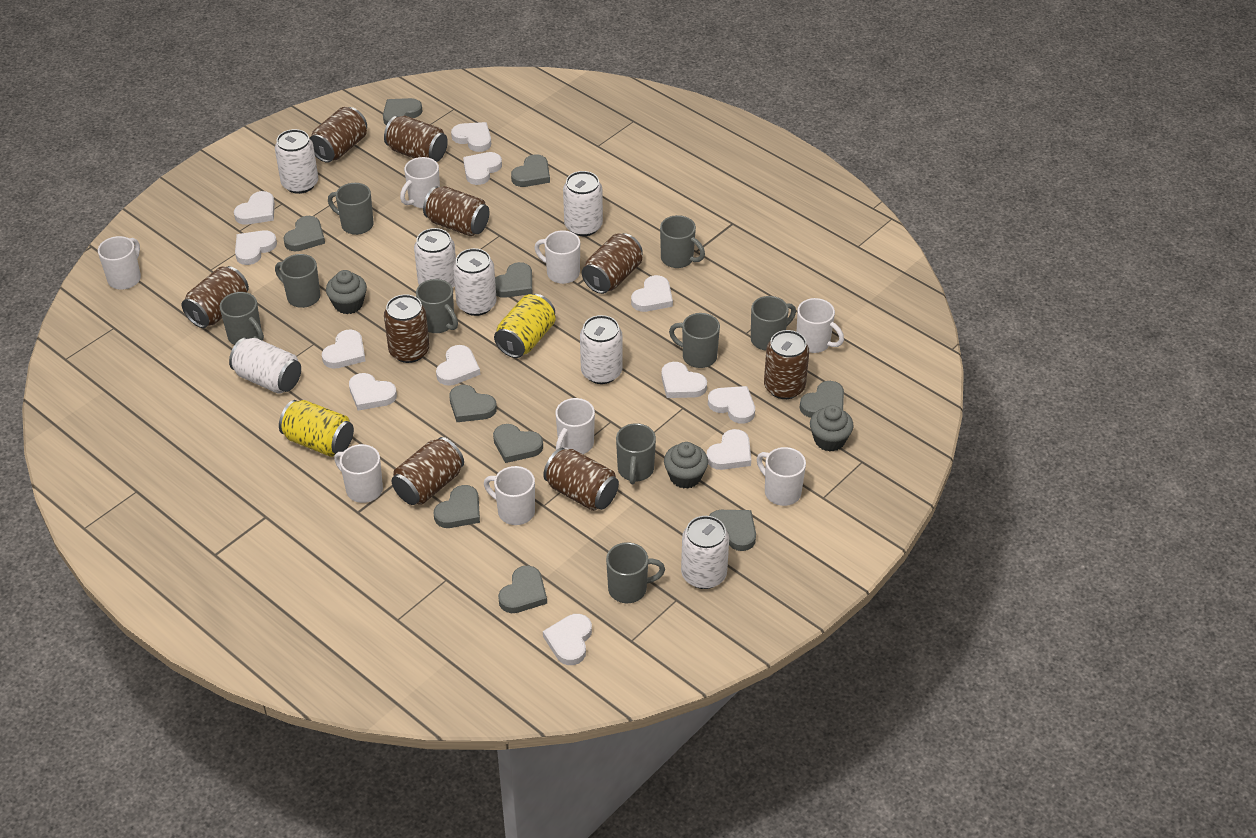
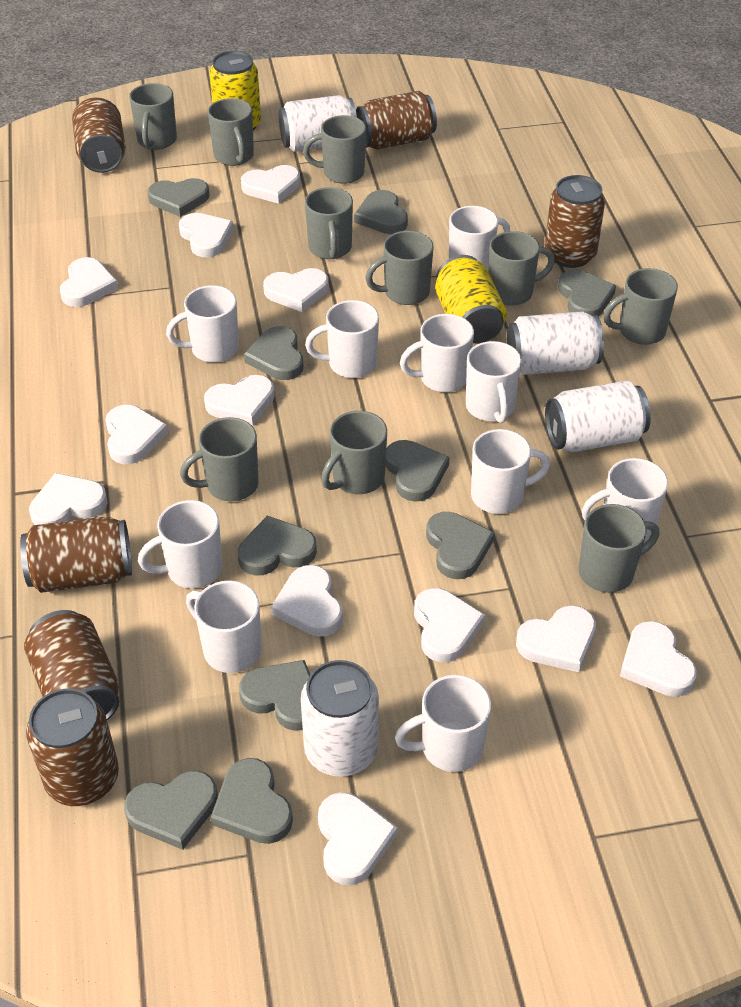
brown can: [182,266,249,328] [310,107,367,163] [384,116,448,162] [384,294,430,363] [392,437,464,505] [423,186,489,236] [543,448,619,511] [582,233,643,294] [764,330,809,399] = 9 -> [20,516,132,593] [24,610,119,720] [26,689,119,806] [72,98,126,173] [356,91,437,150] [545,175,605,268] = 6
grey cupcake: [326,270,367,314] [664,442,708,489] [810,405,854,452] = 3 -> none = 0
grey mug: [220,292,264,345] [275,254,320,308] [328,183,373,235] [416,279,458,333] [606,542,665,603] [616,423,656,484] [660,215,705,268] [669,313,720,368] [751,296,796,350] = 9 -> [129,83,177,150] [180,417,259,501] [208,98,254,166] [303,115,366,184] [305,187,353,259] [321,411,387,494] [365,231,434,305] [489,231,555,306] [579,504,659,593] [603,268,678,345] = 10
white can: [229,337,301,394] [275,129,318,194] [414,228,456,288] [453,248,497,316] [563,171,603,236] [580,315,623,384] [681,516,729,589] = 7 -> [279,95,357,152] [301,660,379,777] [507,311,604,375] [545,381,651,452] = 4
white mug: [98,236,141,290] [334,444,383,503] [400,157,440,208] [484,466,535,525] [534,230,580,284] [556,398,595,454] [757,447,806,506] [797,298,844,353] = 8 -> [138,500,222,589] [166,285,239,363] [186,580,262,673] [305,300,379,378] [395,675,491,772] [400,314,474,392] [449,206,510,272] [466,341,522,423] [471,429,550,514] [582,458,668,542] = 10

